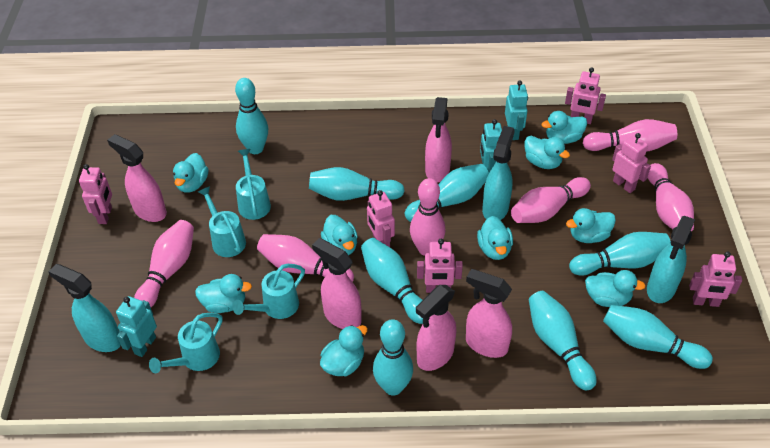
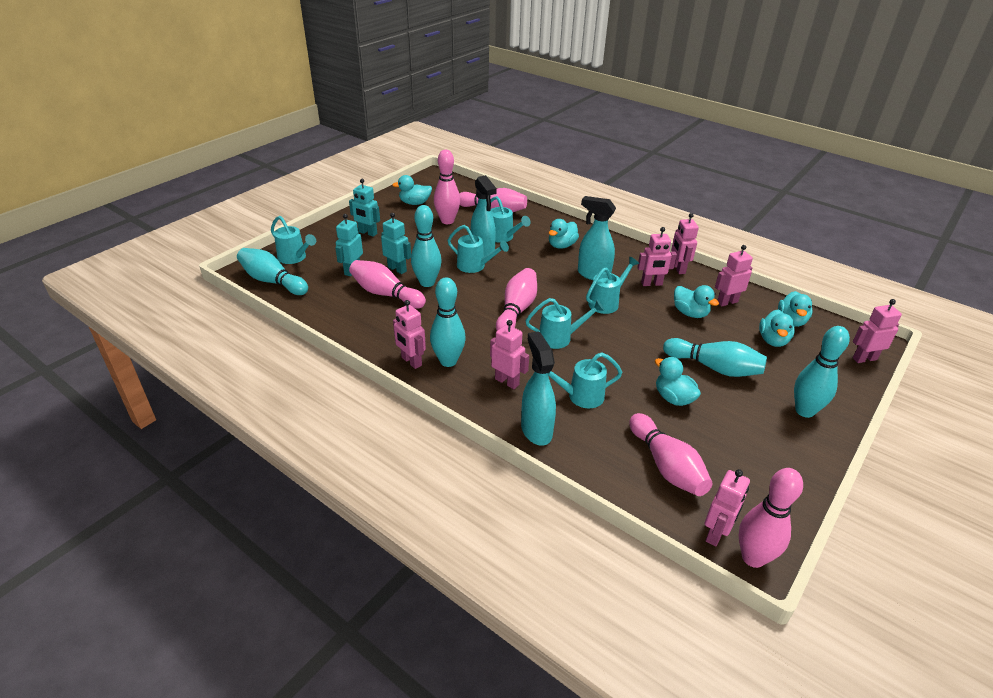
pink robot: [79,164,112,224] [367,190,395,247] [417,239,463,293] [565,67,606,124] [612,133,651,193] [689,251,742,307] = 6 -> [393,300,426,369] [490,320,529,389] [637,227,677,286] [671,213,699,274] [704,469,750,547] [715,245,753,306] [853,299,902,363] = 7
pink spray bottle: [107,134,167,222] [312,238,362,329] [416,285,456,371] [425,97,452,182] [466,269,512,358] = 5 -> none = 0
turquoise bowling pin: [235,78,268,154] [309,167,404,201] [361,238,423,324] [373,319,413,396] [405,164,489,222] [529,291,597,391] [569,232,671,276] [603,305,713,369] = 8 -> [237,248,308,295] [411,205,442,287] [430,277,466,367] [663,338,767,377] [794,326,850,418] = 5
turquoise duck: [173,153,208,193] [195,274,252,313] [320,325,368,376] [321,215,358,255] [477,216,513,260] [525,136,570,169] [542,111,587,144] [566,208,616,243] [585,270,646,307] = 9 -> [392,175,432,205] [549,219,579,249] [655,357,701,406] [674,285,719,318] [759,310,795,347] [778,291,813,327] = 6
turquoise watering can: [149,313,223,373] [198,186,246,257] [232,264,305,319] [236,149,271,220] = 4 -> [271,216,316,264] [448,225,509,273] [491,196,531,243] [526,298,604,349] [548,352,623,408] [586,257,639,314] = 6

